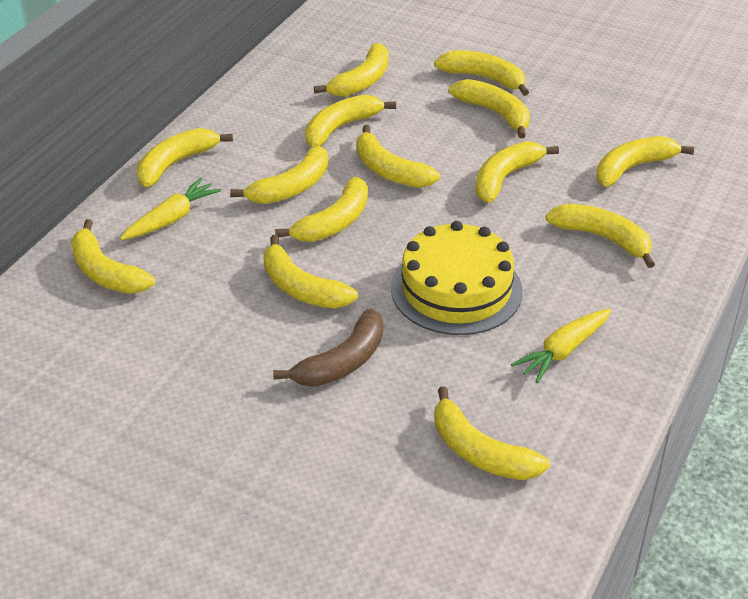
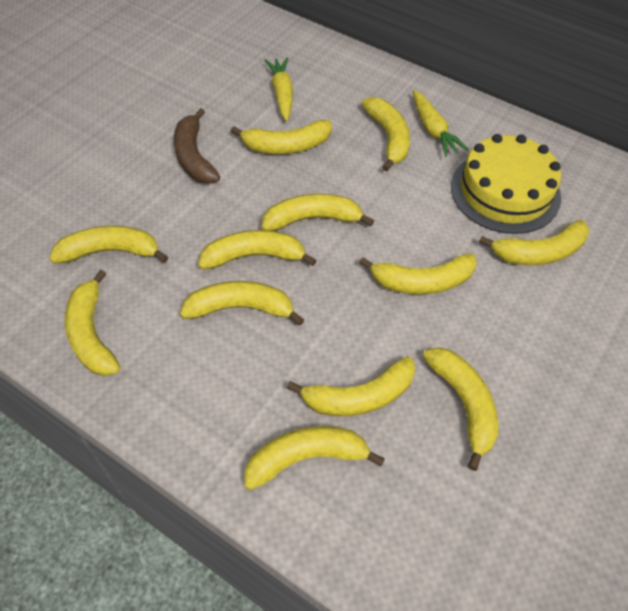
yellow banana: [71,220,155,294] [136,128,233,187] [230,146,328,204] [263,235,358,309] [275,177,368,242] [305,95,396,147] [314,43,388,97] [356,125,440,188] [434,50,529,96] [435,387,550,480] [449,79,530,138] [475,141,559,203] [545,204,655,268] [596,136,694,187] = 14 -> [49,226,168,263] [65,269,120,376] [180,281,304,326] [198,230,317,269] [231,120,332,154] [244,426,385,490] [262,194,374,231] [287,356,415,416] [359,253,477,294] [361,97,410,172] [423,347,498,471] [479,220,589,265] = 12

